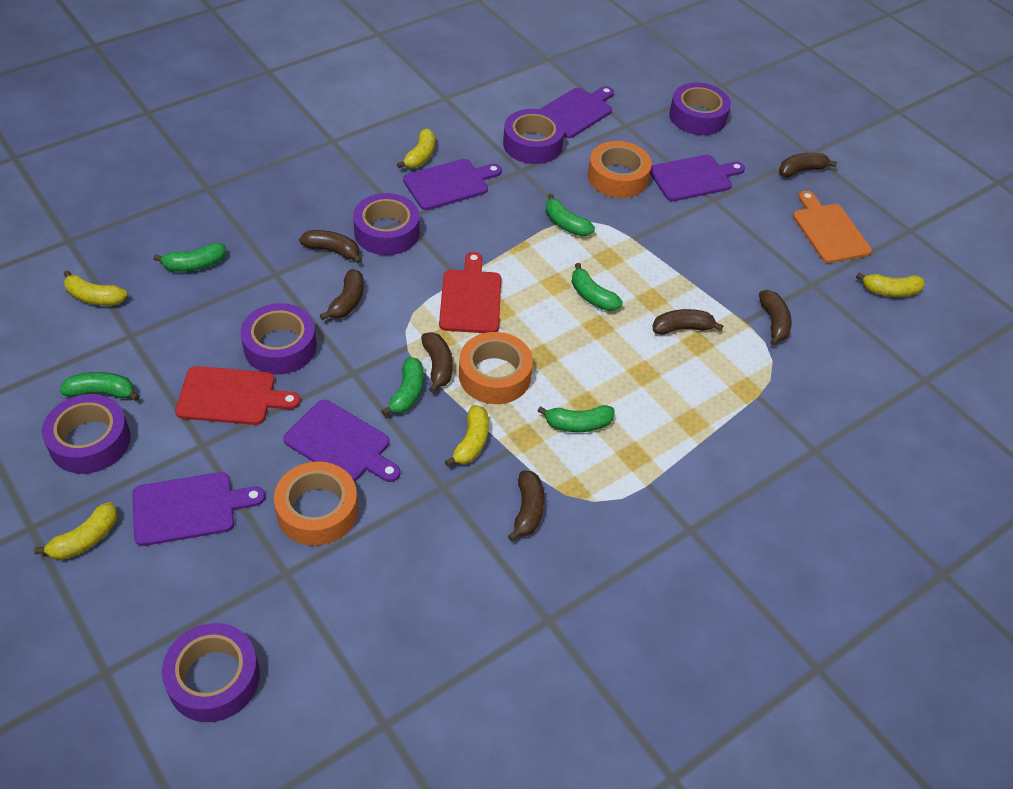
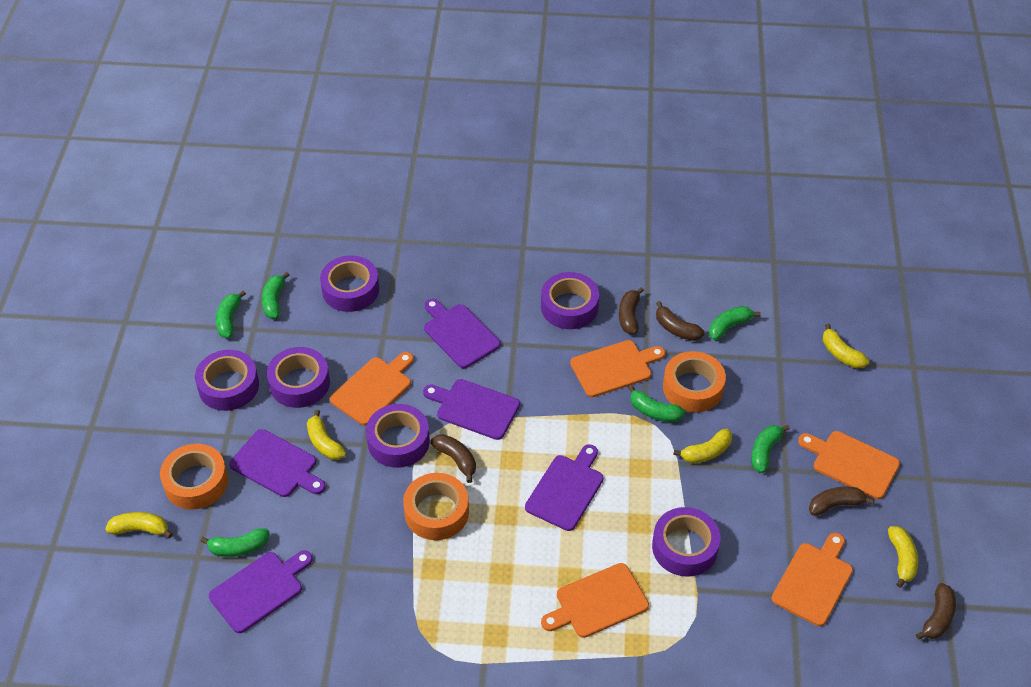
brown banana: [299,230,362,264] [320,269,364,320] [421,332,453,393] [508,470,544,541] [652,309,723,335] [759,290,792,345] [779,153,837,177] = 7 -> [430,434,476,483] [619,287,644,334] [656,301,705,341] [809,487,874,516] [916,583,956,640] = 5
orange cutting board: [793,191,872,263] = 1 -> [330,352,414,425] [541,563,649,638] [570,340,665,397] [772,533,853,626] [798,431,900,499] = 5
red cutting board: [175,366,300,425] [439,252,501,333] = 2 -> none = 0

